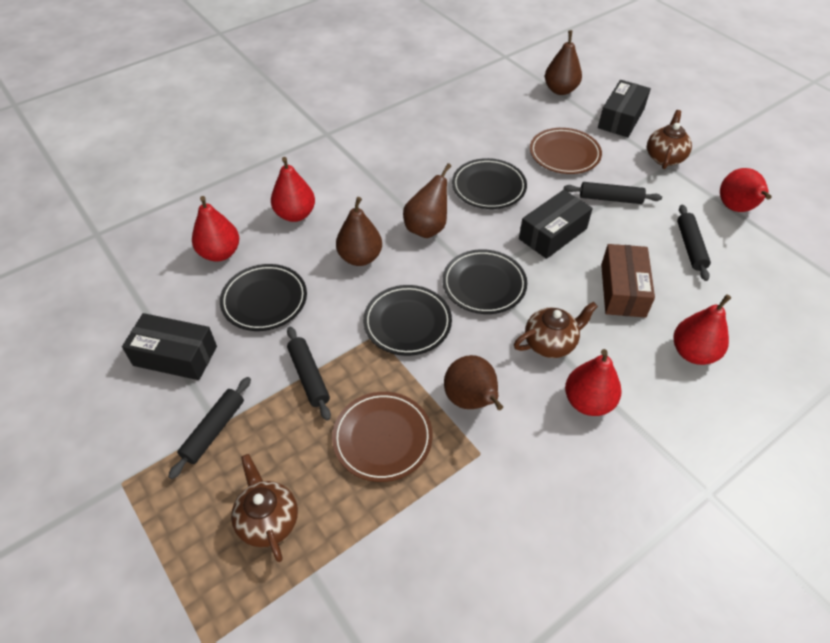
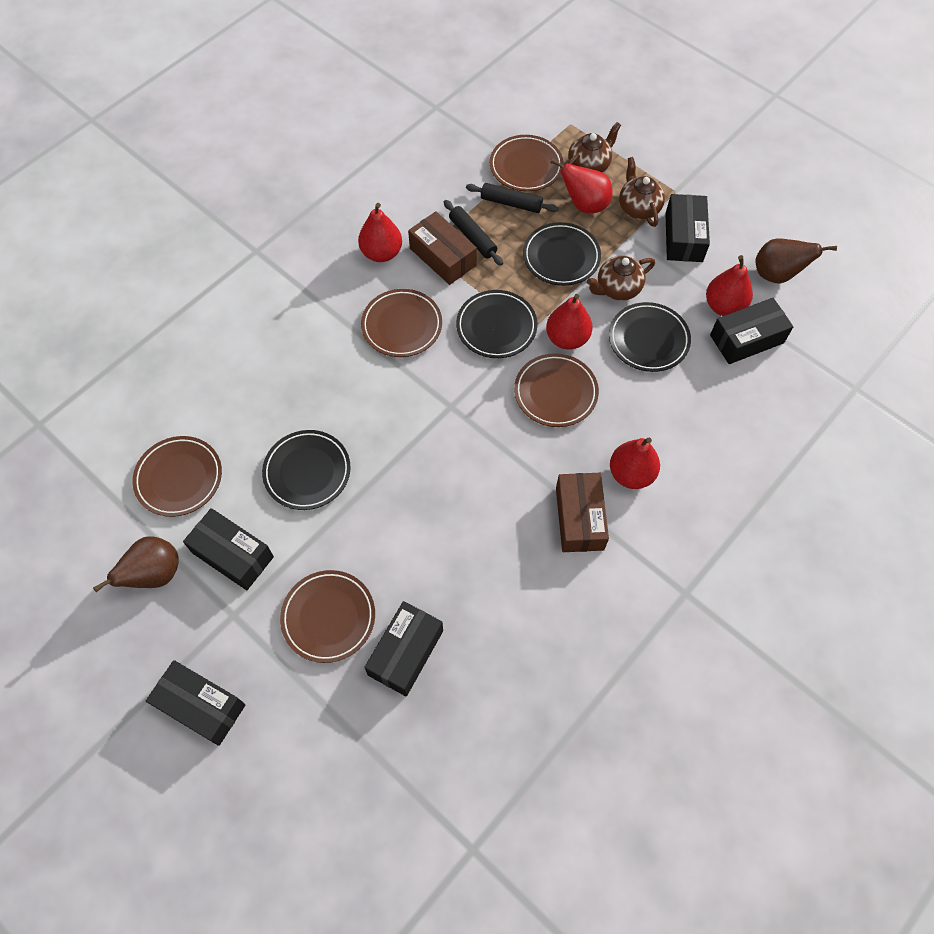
black box: [122,313,217,380] [519,190,593,259] [598,80,651,137] = 3 -> [146,660,246,746] [183,508,274,590] [364,601,443,697] [665,194,710,262] [710,298,794,364] = 5
black rolling pin: [168,377,251,479] [287,327,331,421] [564,182,662,204] [677,205,711,281] = 4 -> [444,200,503,266] [466,183,558,213] = 2
brown box: [601,244,655,318] = 1 -> [408,211,477,285] [556,473,609,552] = 2
brown pear: [336,197,382,266] [403,163,451,238] [444,355,503,410] [545,30,582,95] = 4 -> [93,537,179,592] [756,238,837,284] = 2
brown plate: [332,392,433,482] [530,128,602,174] = 2 -> [132,436,222,517] [280,570,375,663] [361,289,442,357] [490,135,563,192] [514,353,599,427] = 5

